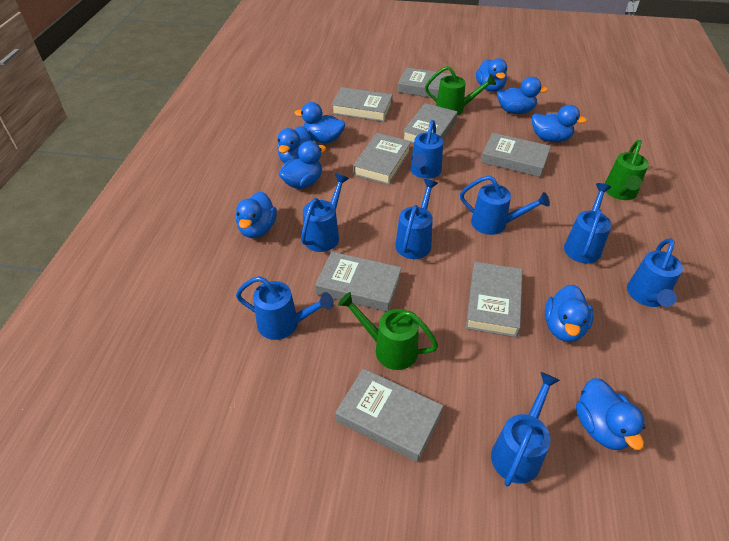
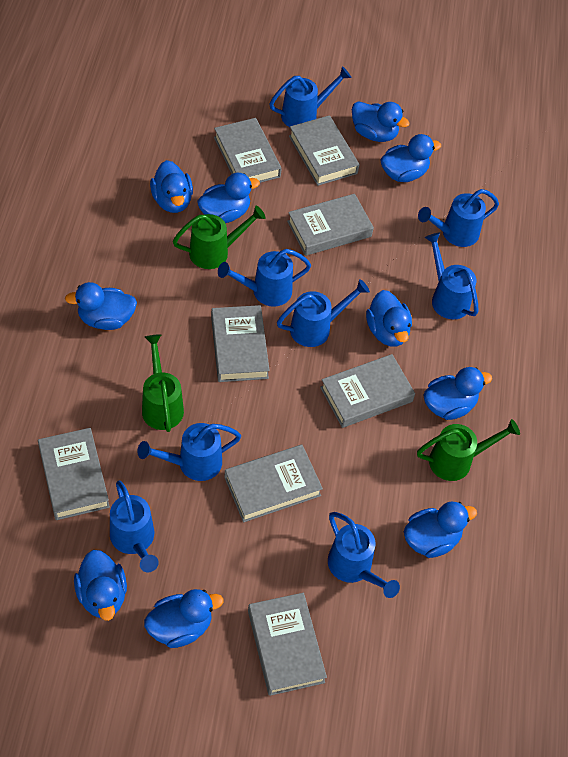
blue duck: [236,192,277,238] [277,126,313,163] [279,141,326,189] [294,102,345,143] [476,58,507,92] [497,77,548,114] [532,105,587,142] [545,284,594,342] [576,378,646,450] = 9 -> [65,282,137,330] [74,550,127,621] [144,589,223,648] [150,160,193,213] [197,173,260,223] [352,101,409,142] [366,290,412,347] [380,134,441,182] [404,502,477,558] [423,367,492,420] = 10

